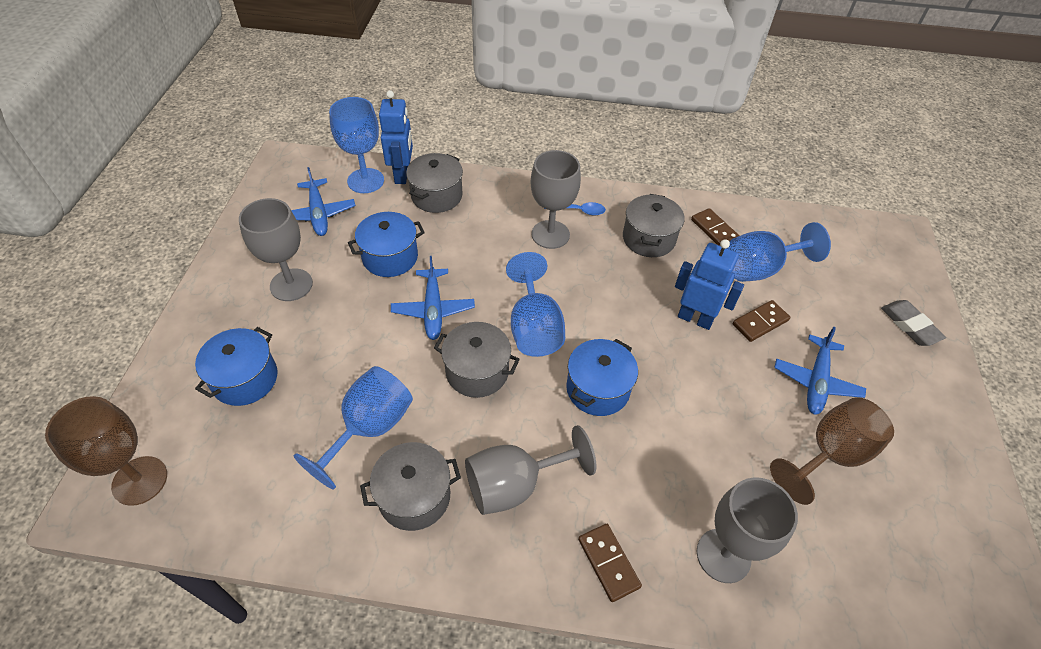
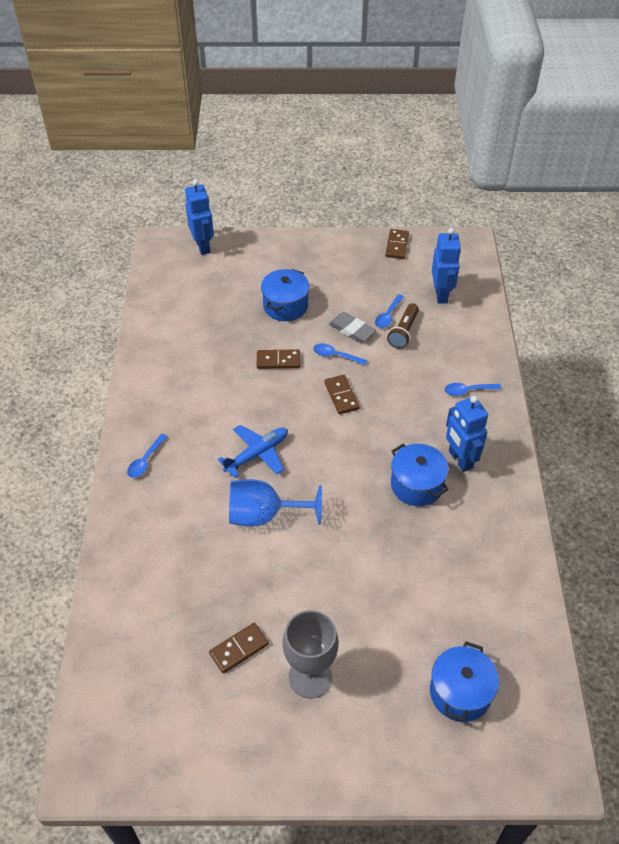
blue goblet: [294,366,413,490] [329,97,384,193] [506,252,565,357] [727,222,831,282] = 4 -> [229,479,322,527] = 1
blue plane: [291,167,355,236] [391,256,475,340] [774,326,866,415] = 3 -> [218,425,288,478] = 1
blue robot: [379,90,413,184] [675,239,744,330] = 2 -> [185,179,214,255] [432,228,461,304] [446,396,488,472] = 3
blue spoon: [544,202,606,215] = 1 -> [127,434,168,478] [313,343,367,365] [375,294,404,328] [445,383,501,396] = 4
brown domino: [578,524,642,602] [691,208,740,246] [733,300,790,342] = 3 -> [209,623,269,674] [257,349,300,369] [324,375,360,414] [385,229,409,259] = 4
brown flashlight: none = 0 -> [387,303,419,349] = 1
brown goblet: [45,396,167,506] [770,397,894,505] = 2 -> none = 0
grey goblet: [239,198,313,301] [465,425,596,515] [531,150,581,249] [697,477,798,583] = 4 -> [283,610,339,698] = 1
grey pot: [360,442,461,531] [406,153,463,213] [434,322,520,398] [623,194,685,257] = 4 -> none = 0

